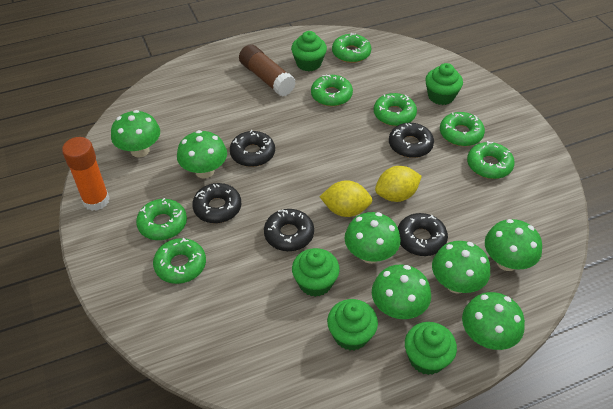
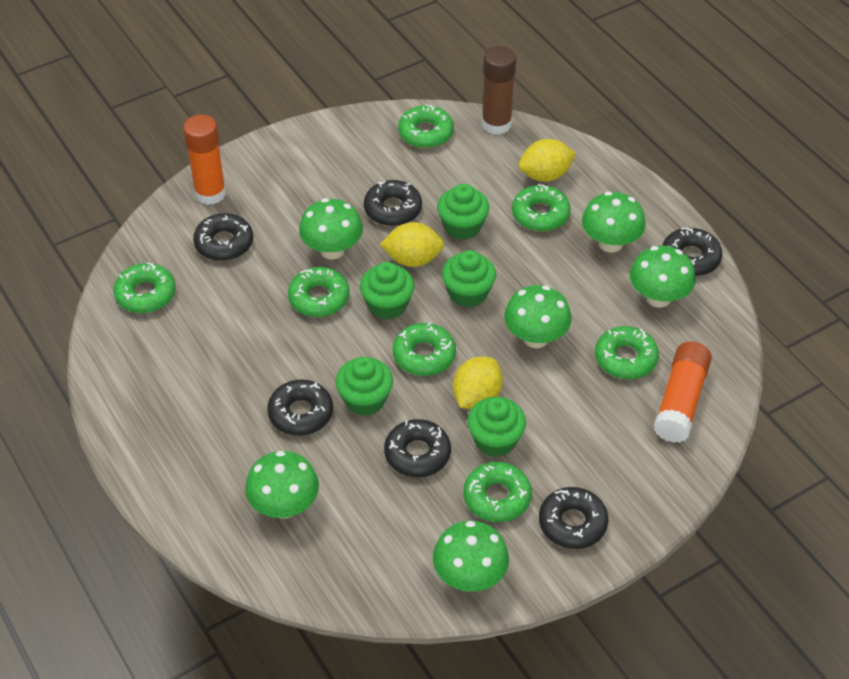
black donut: [192,183,241,223] [230,130,275,167] [264,209,314,251] [389,123,434,158] [398,213,448,256] = 5 -> [193,213,253,261] [267,379,333,436] [364,180,422,226] [384,419,451,477] [539,487,608,549] [662,227,722,276] = 6
green mushroom: [111,110,160,158] [177,130,227,179] [345,212,401,264] [372,264,431,319] [432,241,490,294] [462,292,525,350] [485,219,542,271] = 7 -> [245,451,319,518] [299,198,363,259] [433,521,509,592] [504,285,572,348] [582,192,646,252] [630,246,696,308] = 6
orange glue stick: [62,137,110,211] = 1 -> [183,114,226,205] [654,342,712,443] = 2
yellow lemon: [320,180,372,217] [375,166,422,202] = 2 -> [380,222,445,267] [453,356,503,409] [519,139,576,182] = 3

